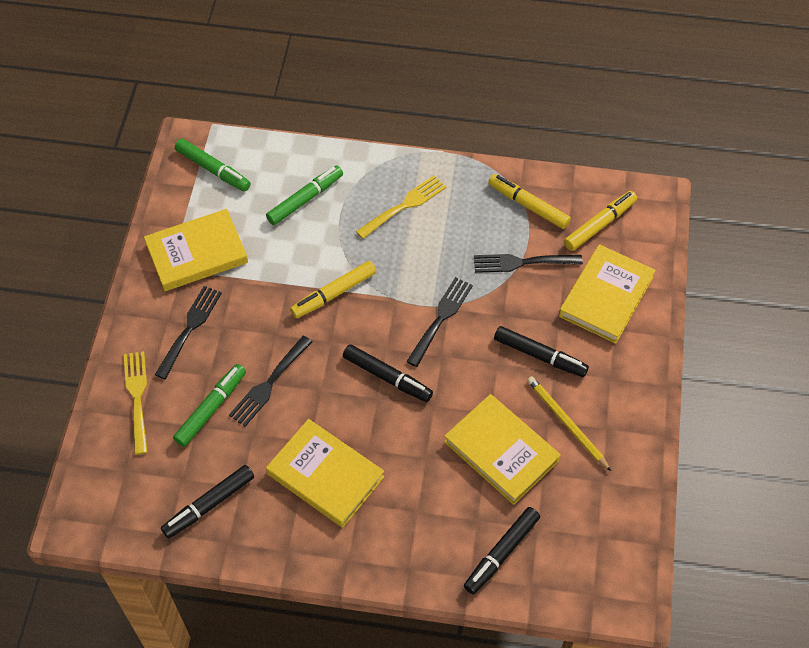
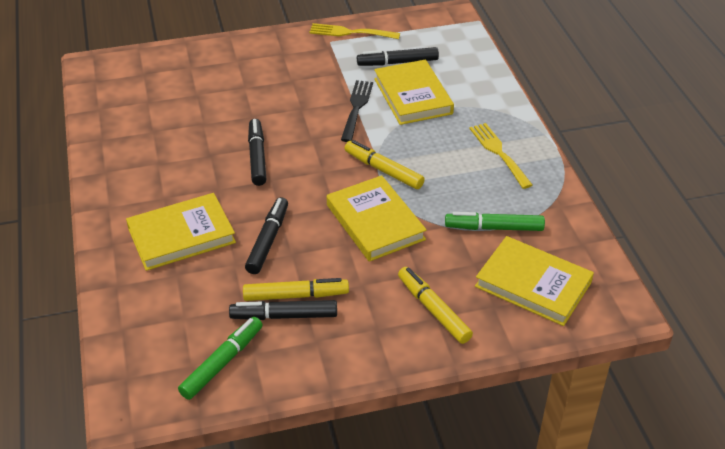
black fork: [155,286,222,379] [229,336,312,426] [406,277,473,367] [474,254,583,273] = 4 -> [341,80,373,142] = 1
green marker: [173,364,246,447] [175,138,251,192] [266,165,343,225] = 3 -> [178,317,262,400] [445,212,545,231] = 2
yellow pencil: [527,376,611,471] = 1 -> none = 0

